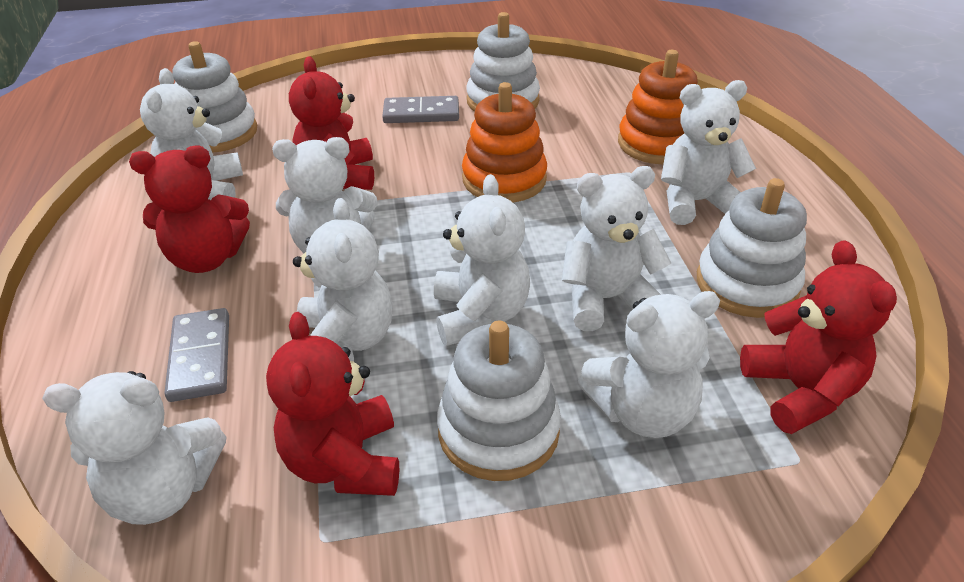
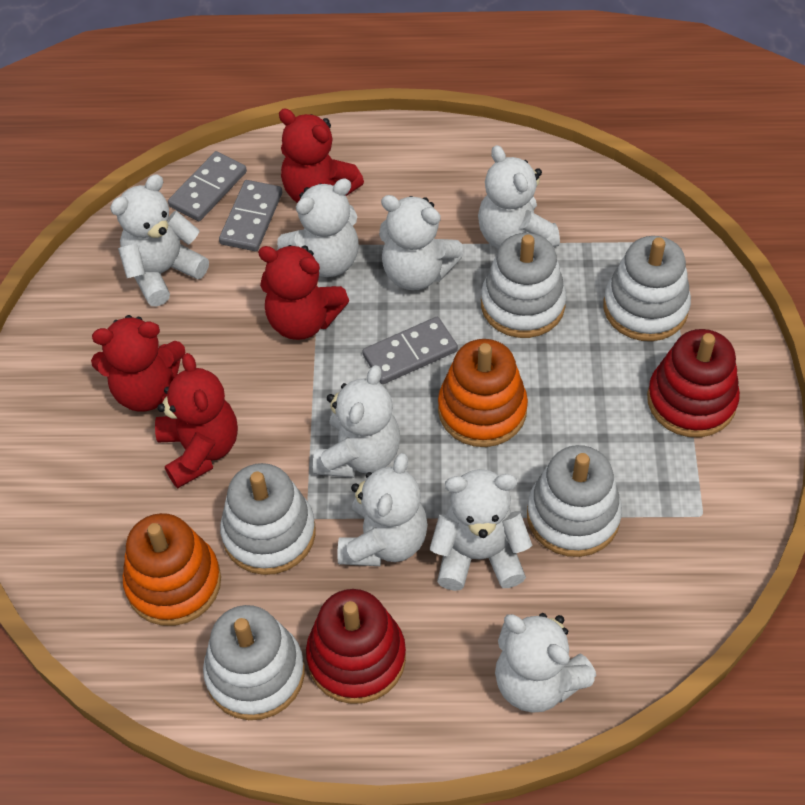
grey domino: [164,308,229,402] [382,96,459,123] = 2 -> [168,151,247,221] [219,180,282,251] [362,317,458,384] = 3
red stacking toy: none = 0 -> [306,589,406,704] [647,329,740,437] = 2
white stacking toy: [172,41,257,153] [437,320,561,481] [466,12,540,112] [697,178,807,318] = 4 -> [203,605,305,720] [220,463,316,575] [481,233,567,338] [527,445,622,557] [603,236,691,341] = 5

